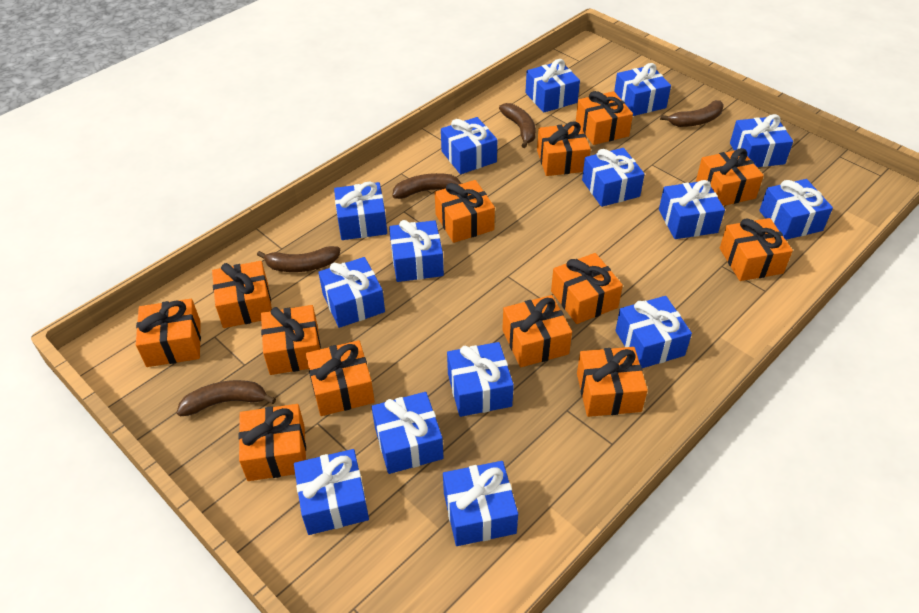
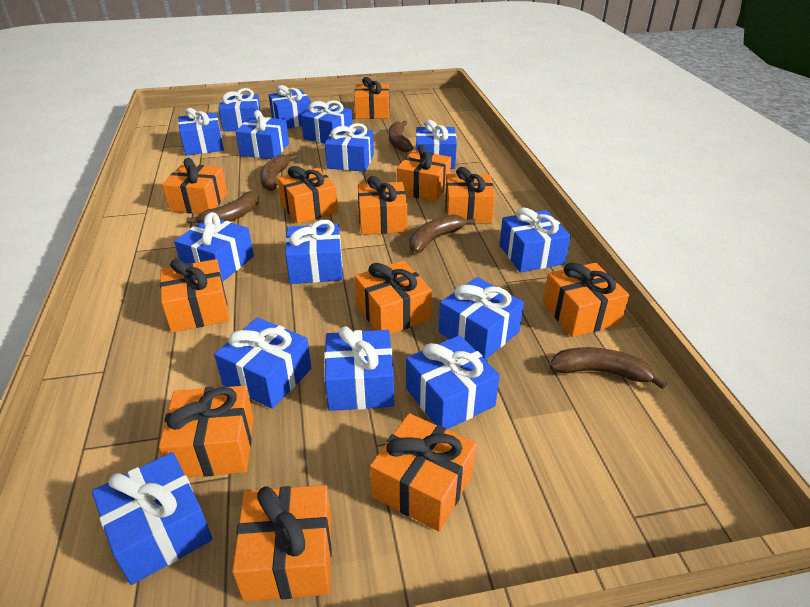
orange gift: [136,299,201,367] [212,261,272,328] [238,404,306,481] [261,305,321,375] [306,340,375,416] [435,180,495,243] [502,295,572,367] [537,121,591,176] [551,253,623,324] [576,91,633,145] [577,347,648,417] [696,148,764,206] [720,218,793,281] = 13 -> [159,386,254,477] [160,259,229,333] [162,158,227,214] [232,485,332,601] [277,166,338,224] [354,77,390,119] [355,260,432,334] [358,176,407,235] [370,413,476,532] [397,145,451,201] [445,167,495,223] [543,262,629,337] = 12

